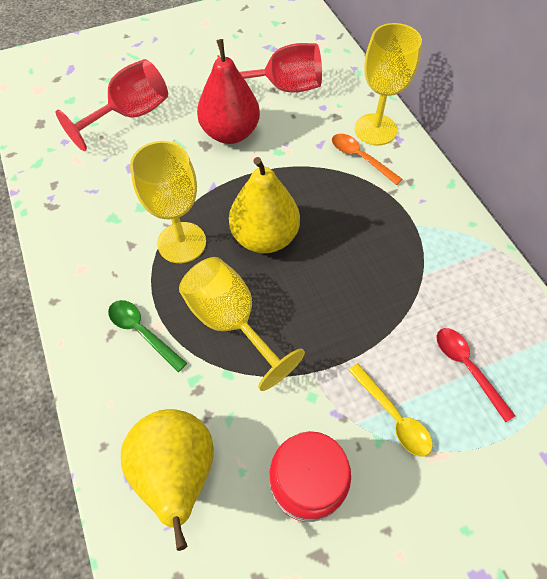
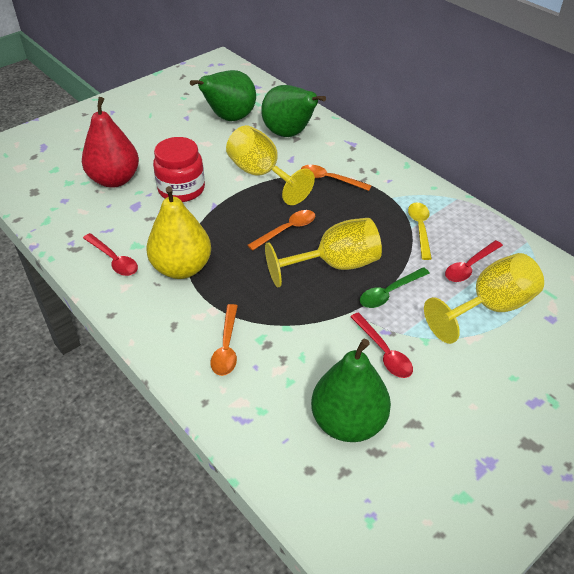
green pear: none = 0 -> [190,70,256,121] [261,85,326,137] [311,339,391,442] = 3
orange spoon: [332,134,402,185] = 1 -> [211,304,238,376] [247,210,315,251] [301,165,372,191] = 3
red goblet: [55,59,168,151] [217,43,322,92] = 2 -> none = 0
red spoon: [436,328,516,423] = 1 -> [83,233,138,276] [350,312,413,378] [445,240,503,282] = 3
yellow pear: [121,409,214,551] [229,157,300,253] = 2 -> [147,186,211,279] = 1

